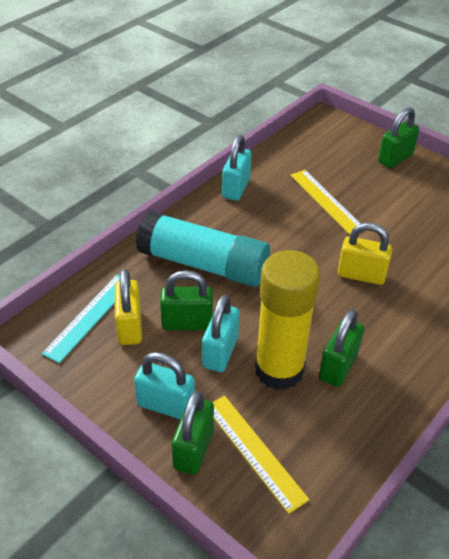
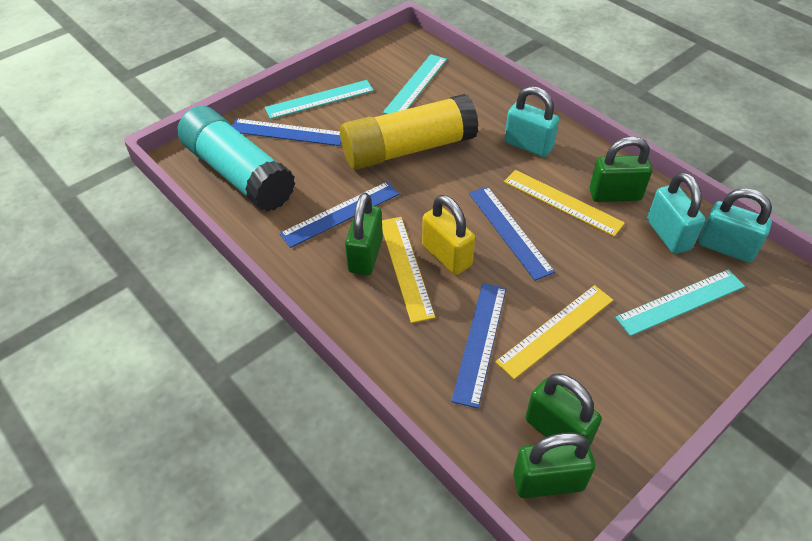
blue ruler: none = 0 -> [232,119,341,146] [279,182,399,248] [451,283,506,408] [469,186,555,281] = 4
turquoise ruler: [42,275,120,363] = 1 -> [265,80,374,119] [383,54,447,114] [615,269,745,336] = 3
yellow padlock: [115,269,142,345] [338,223,392,285] = 2 -> [422,195,475,275] = 1
yellow ruler: [212,396,310,514] [291,170,361,235] = 2 -> [382,217,435,323] [495,285,613,379] [504,170,625,237] = 3

